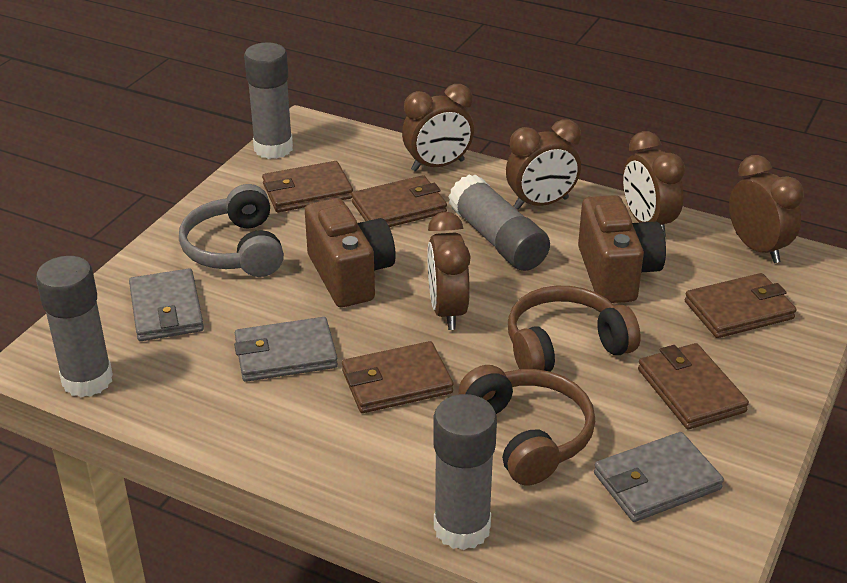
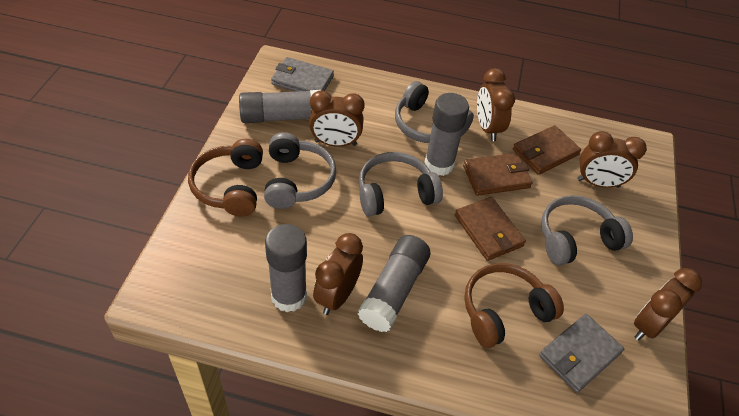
brown camera: [305,198,396,307] [578,195,666,303] = 2 -> none = 0
brown wallet: [262,161,353,212] [342,341,453,413] [351,175,447,227] [638,343,749,429] [685,273,797,338] = 5 -> [455,197,526,261] [463,153,532,196] [513,125,581,175] = 3
grey headphones: [179,184,284,277] = 1 -> [264,132,336,209] [358,152,443,216] [395,81,474,143] [541,195,633,265] = 4
grey wallet: [129,268,204,341] [234,317,338,382] [594,432,724,522] = 3 -> [271,57,334,92] [539,314,624,393] = 2

